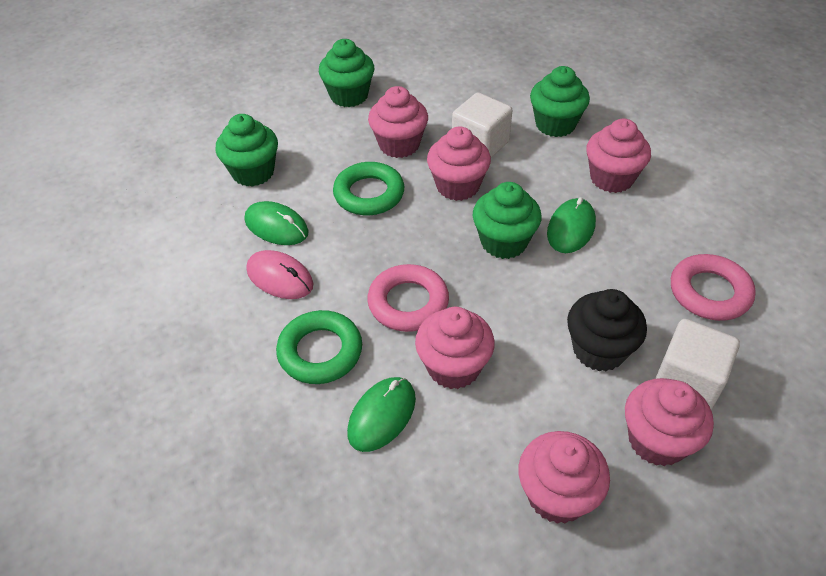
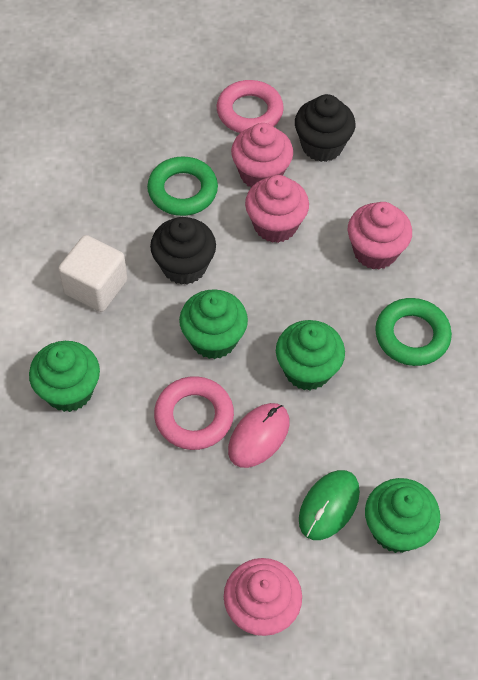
black cupcake: [567,289,647,371] = 1 -> [150,217,216,285] [295,94,356,162] = 2
green mouse: [245,201,309,245] [347,377,416,452] [547,197,596,253] = 3 -> [299,470,360,540] = 1
pink cupcake: [368,86,428,158] [415,307,495,389] [427,127,491,201] [518,431,610,524] [586,119,651,193] [625,378,714,466] = 6 -> [224,558,302,636] [231,123,293,187] [245,175,309,243] [348,202,412,270] = 4
white cube: [452,92,512,158] [655,319,740,410] = 2 -> [58,235,127,312] = 1

